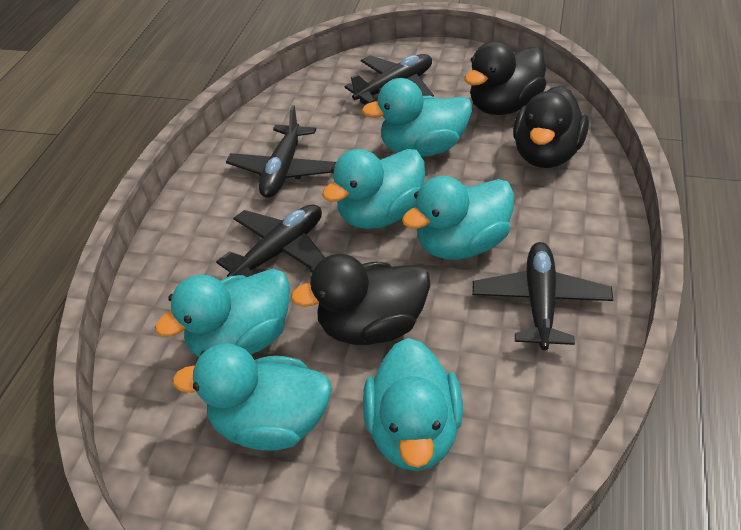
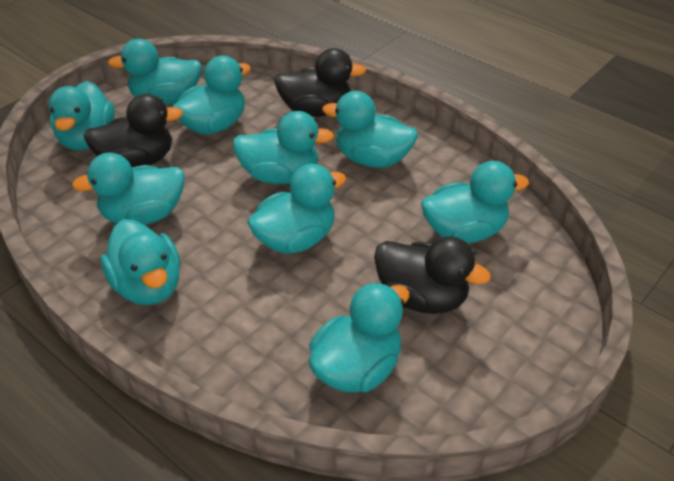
black plane: [216,204,325,277] [226,105,336,198] [344,54,434,104] [472,242,613,350] = 4 -> none = 0
turquoise duck: [155,269,290,357] [172,343,332,451] [322,149,425,229] [362,78,472,157] [363,338,463,471] [402,176,514,260] = 6 -> [49,81,115,150] [72,153,185,225] [101,219,181,305] [108,39,202,105] [173,56,251,135] [233,111,334,184] [247,164,346,254] [309,282,409,392] [322,91,418,168] [421,161,529,243] = 10

